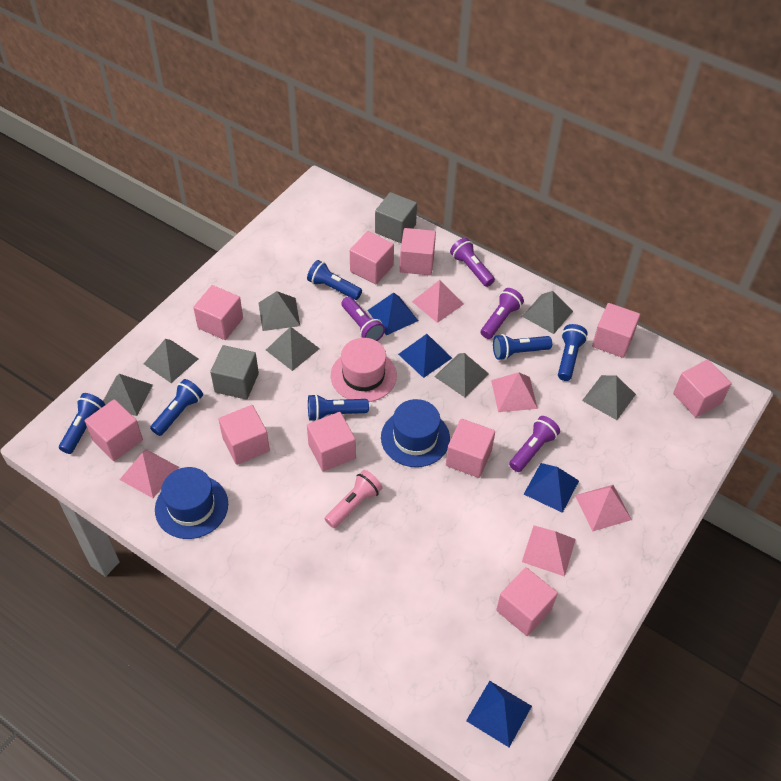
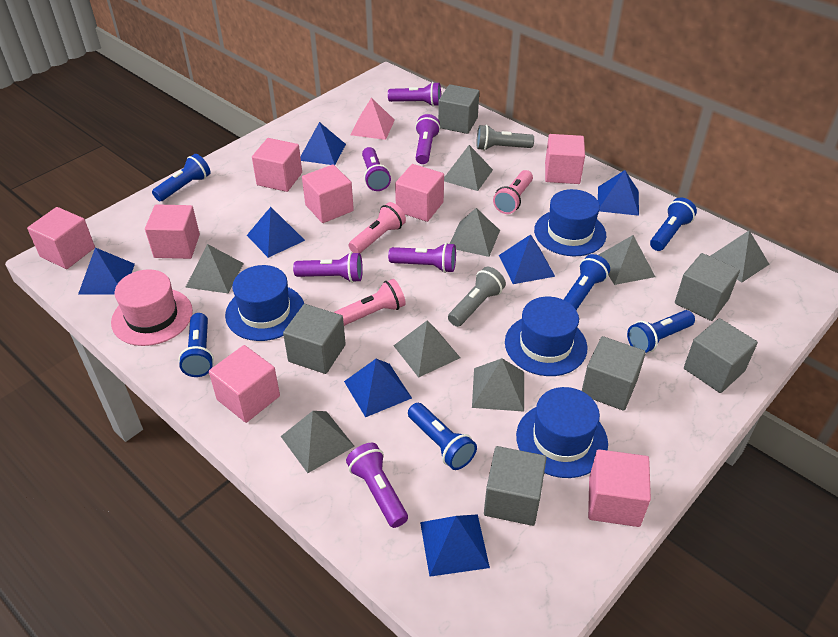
blue hat: [155,467,228,539] [381,399,450,467] = 2 -> [225,265,304,341] [505,297,587,376] [516,387,608,478] [534,189,606,256] = 4
blue pyramid: [367,293,418,335] [398,334,452,378] [466,681,532,747] [524,463,579,513] = 4 -> [78,248,135,295] [247,207,305,258] [300,122,346,165] [344,359,412,417] [420,514,490,577] [499,234,555,284] [598,170,639,216] = 7
grey cube: [210,345,259,400] [375,192,417,243] = 2 -> [283,304,346,374] [438,84,479,134] [484,446,547,526] [582,336,646,411] [675,253,740,321] [684,318,758,393] = 6
grey flashlight: none = 0 -> [448,267,506,327] [477,125,534,151] = 2
grey pyramid: [103,374,153,416] [144,339,198,383] [259,291,300,331] [266,327,320,371] [434,353,489,397] [522,291,573,334] [582,375,636,420] = 7 -> [185,244,244,293] [281,411,355,473] [393,321,460,378] [444,145,493,191] [450,208,500,257] [472,358,524,412] [599,235,655,285] [711,230,769,282] = 8
pink cube: [85,399,143,461] [193,285,243,340] [219,405,270,465] [307,412,356,471] [350,231,394,284] [400,228,436,275] [446,419,495,478] [496,567,558,636] [592,303,640,358] [673,359,731,417] = 10 -> [27,207,95,269] [145,204,200,259] [209,345,280,423] [252,138,302,192] [302,164,354,223] [395,164,444,222] [545,134,585,184] [588,449,651,527] = 8
pink flashlight: [325,470,383,528] = 1 -> [334,279,406,326] [349,202,406,253] [493,170,533,214] = 3
pink pyramid: [119,449,179,498] [412,280,464,323] [491,372,538,412] [522,526,576,577] [575,485,632,531] = 5 -> [351,98,395,140] = 1
purple flashlight: [342,297,385,341] [450,238,495,287] [481,288,524,339] [509,416,560,472] = 4 -> [293,252,363,283] [346,443,408,528] [362,147,391,191] [388,82,441,107] [388,243,456,273] [415,114,440,164] = 6

